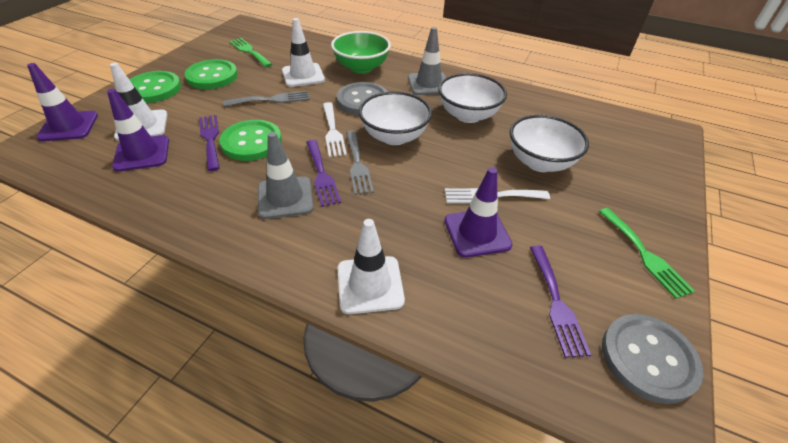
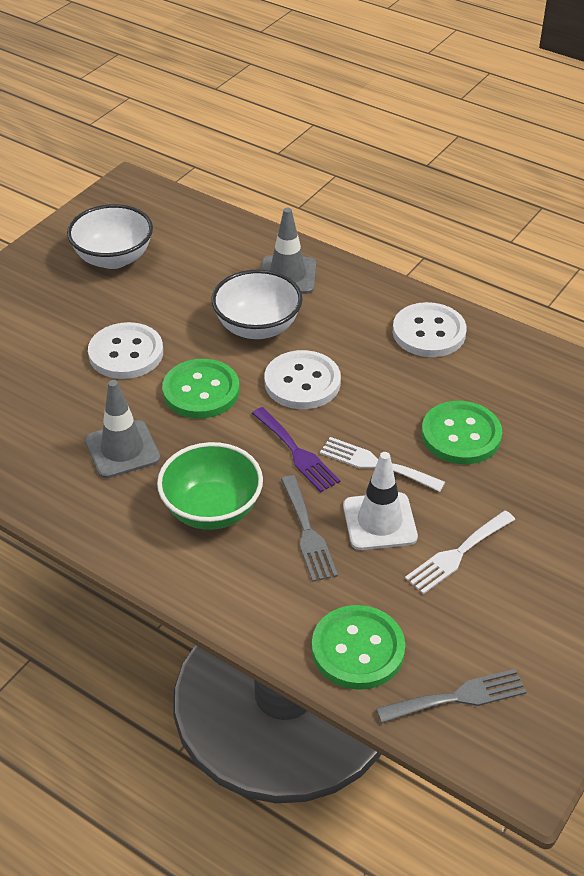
green fork: [229,38,272,67] [599,208,695,299] = 2 -> none = 0
grey button: [337,82,388,115] [602,314,704,404] = 2 -> none = 0
purple fork: [199,115,220,171] [306,140,341,207] [530,246,591,358] = 3 -> [252,407,340,492] = 1
purple traffic cone: [27,63,98,141] [107,89,169,172] [445,167,512,257] = 3 -> none = 0
white bowl: [359,91,432,145] [438,73,507,123] [510,115,589,172] = 3 -> [67,204,153,269] [211,269,303,339] = 2
white button: none = 0 -> [88,322,163,379] [264,350,341,409] [393,302,467,357] = 3
white traffic cone: [110,63,168,141] [282,18,325,87] [337,219,405,314] = 3 -> [343,452,418,550] = 1

